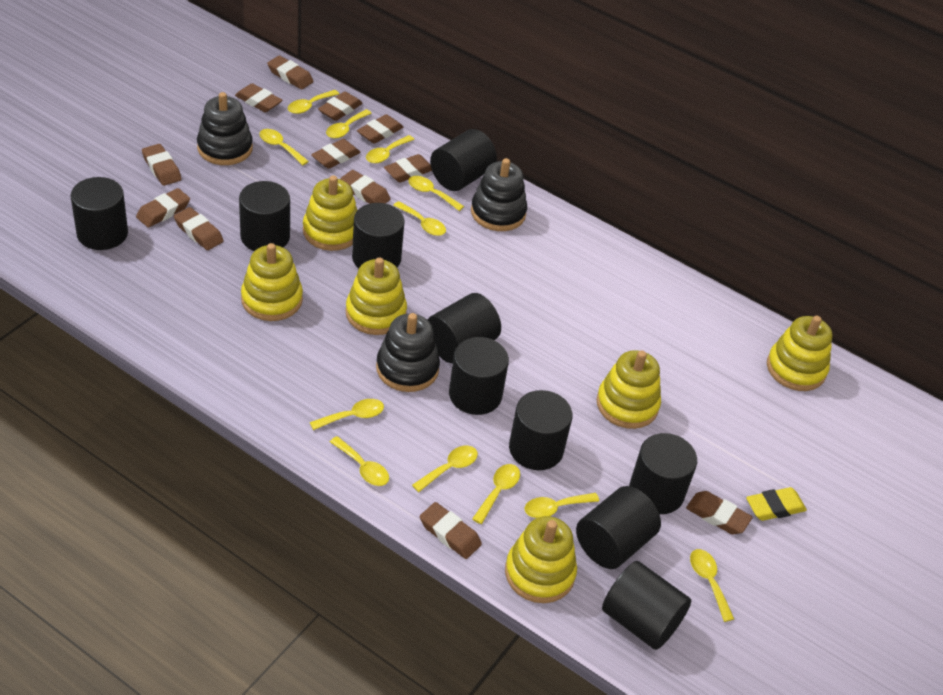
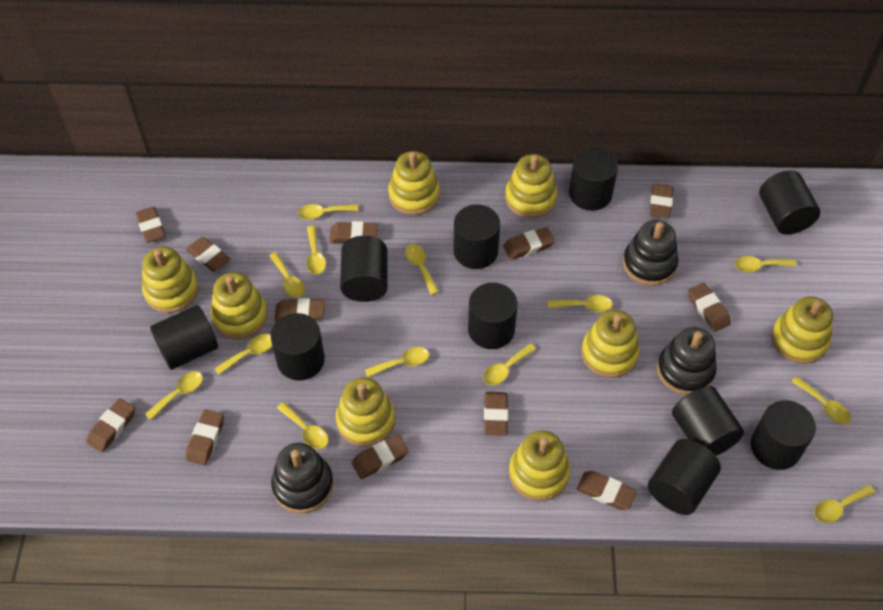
yellow eraser: [746,487,807,521] = 1 -> none = 0
yellow spoon: [259,129,309,165] [288,90,339,114] [310,399,384,430] [326,109,372,139] [330,436,389,486] [366,135,414,163] [393,201,446,236] [408,176,464,211] [412,446,478,492] [472,464,520,524] [525,493,599,518] [690,549,734,622] = 12 -> [145,371,203,420] [214,334,272,375] [269,252,305,298] [277,402,329,449] [297,204,359,220] [306,226,326,274] [365,347,429,377] [405,244,439,295] [483,344,536,385] [548,295,613,312] [735,256,797,272] [791,376,851,424] [814,485,875,523] = 13
yellow stacking toy: [241,243,303,321] [303,175,358,251] [346,258,407,335] [505,516,577,603] [597,350,661,429] [767,315,832,391] = 6 -> [142,247,199,313] [211,272,268,339] [336,377,395,447] [388,151,440,215] [505,154,557,218] [509,431,570,501] [581,310,640,378] [771,296,833,364] = 8

